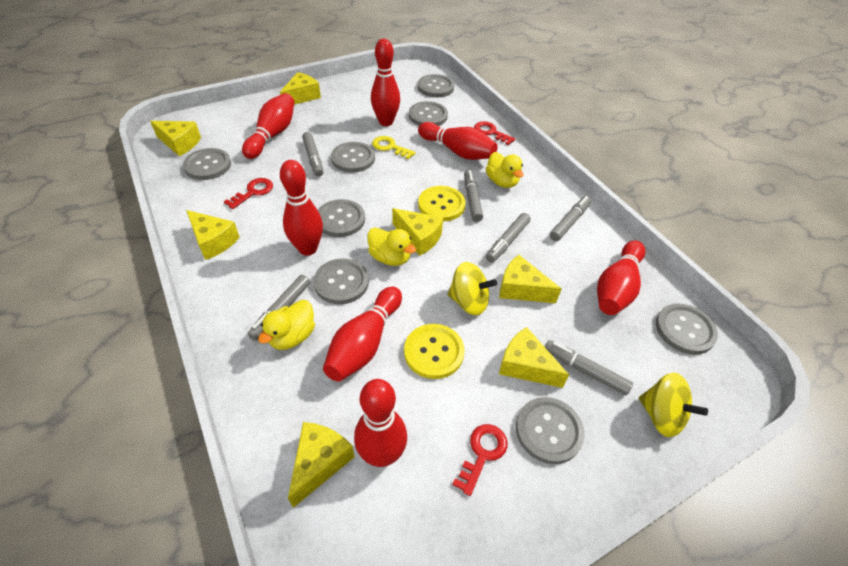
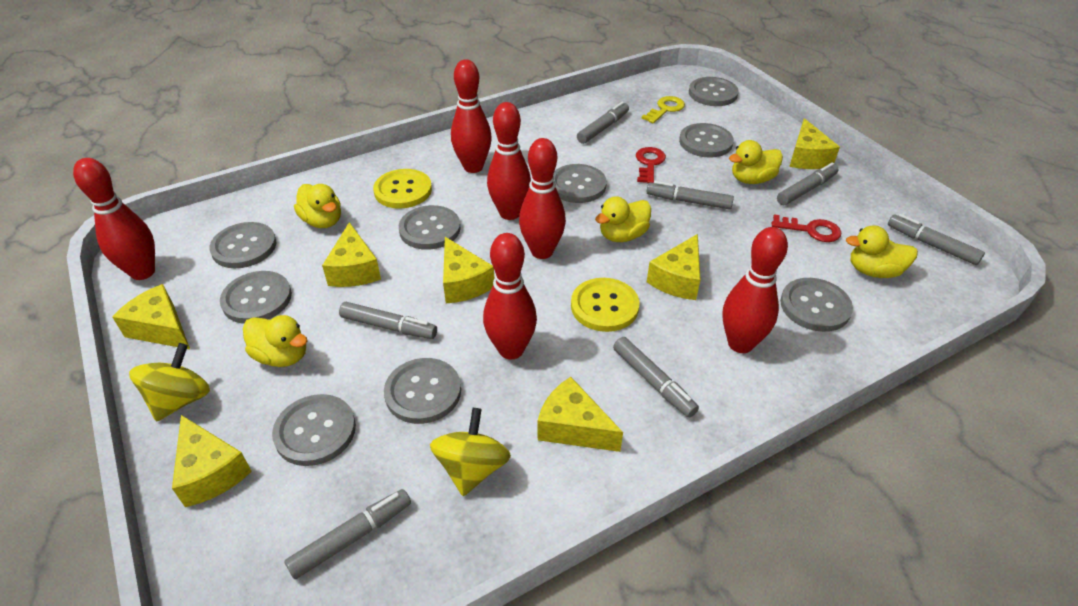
grey button: [183,148,231,180] [313,258,369,304] [318,199,365,237] [331,142,375,173] [409,101,448,126] [418,74,454,97] [516,397,585,464] [656,303,718,355] = 8 -> [209,222,276,268] [220,271,292,324] [272,394,356,466] [384,358,461,424] [399,205,460,250] [553,164,607,203] [679,123,734,158] [689,77,739,106] [780,278,853,332] = 9
grey marker: [247,275,310,341] [302,132,323,177] [464,170,483,222] [486,213,531,262] [545,340,633,395] [550,196,591,241] = 6 -> [285,489,411,579] [339,302,437,339] [577,102,629,144] [613,337,699,418] [647,181,734,210] [777,163,839,205] [888,214,985,265] = 7
red bowling pin: [242,93,294,159] [280,160,323,256] [323,287,402,382] [354,379,407,467] [371,39,400,126] [418,122,498,160] [597,241,646,315] = 7 -> [73,158,155,280] [451,60,492,173] [483,233,537,359] [487,102,531,220] [519,138,566,259] [723,227,788,353] = 6
red key: [224,178,273,209] [452,424,507,496] [474,121,515,145] = 3 -> [636,147,666,183] [772,214,841,242] = 2
yellow duck: [258,300,315,350] [368,228,416,266] [486,152,523,188] = 3 -> [243,315,308,367] [294,184,341,228] [595,196,651,242] [729,140,783,184] [846,225,918,278] = 5

